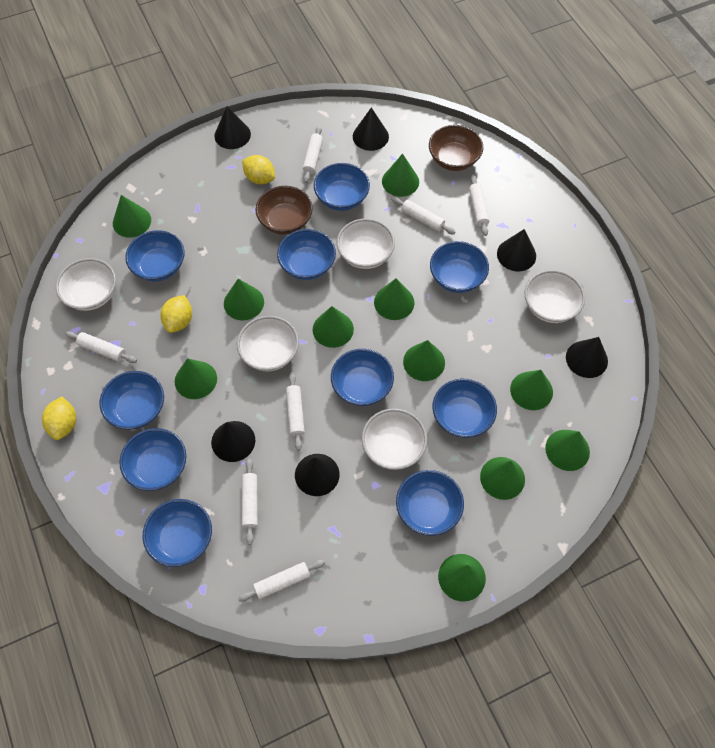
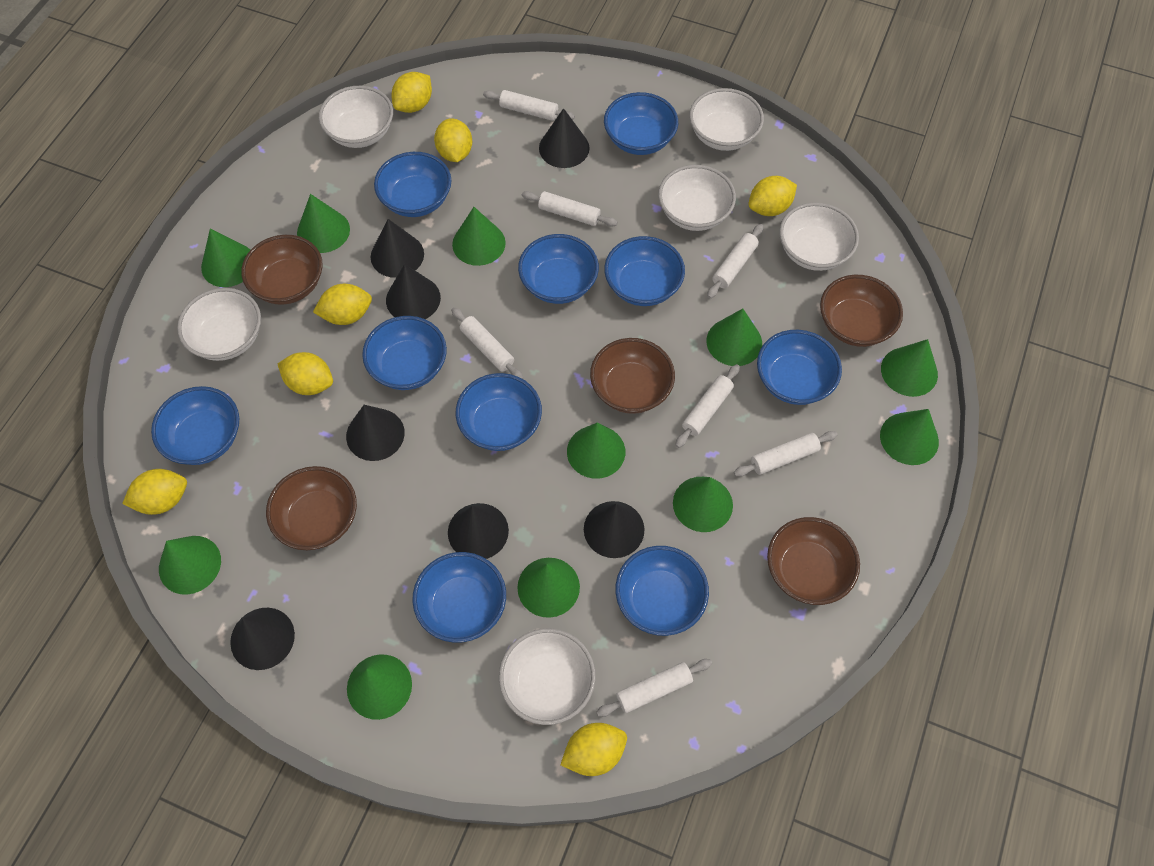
black cone: [211,421,255,462] [214,106,251,149] [295,454,340,496] [353,107,389,151] [497,229,536,271] [566,337,608,378] = 6 -> [230,608,295,670] [346,405,405,461] [371,219,424,278] [386,264,441,319] [448,503,509,559] [539,108,590,168] [584,501,644,558] = 7
brown bowl: [256,186,313,235] [429,125,483,171] = 2 -> [241,235,323,305] [266,466,357,550] [590,338,675,414] [767,517,860,605] [820,275,903,347] = 5
white bowl: [56,258,116,311] [237,316,299,371] [337,219,395,269] [362,408,427,470] [524,270,585,323] = 5 -> [177,288,261,361] [319,86,393,148] [499,628,596,725] [658,165,736,231] [689,88,764,151] [779,202,859,271] = 6
yellow lemon: [42,397,76,440] [161,295,192,333] [242,155,275,184] = 3 -> [122,469,187,515] [278,352,333,395] [313,284,372,325] [392,72,432,113] [434,118,472,162] [561,723,627,776] [749,176,797,216] = 7

